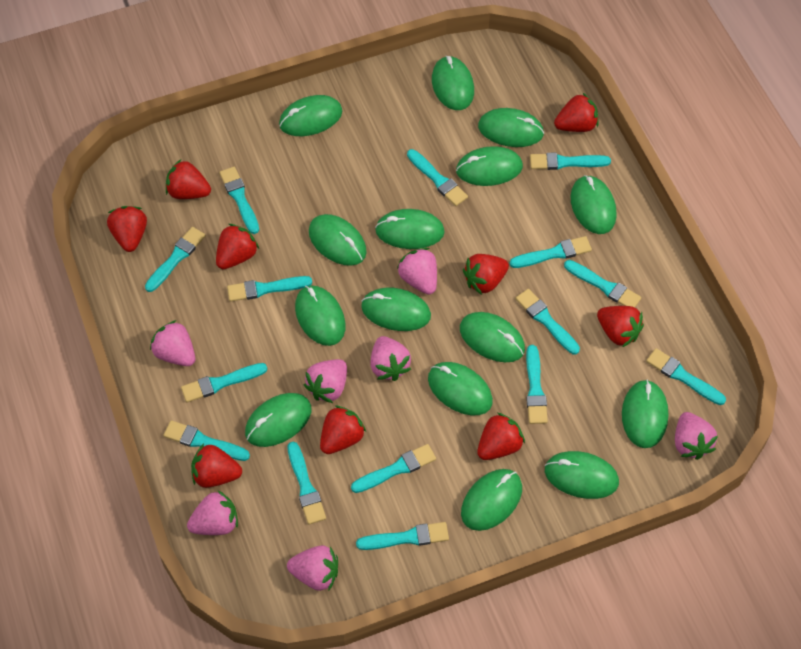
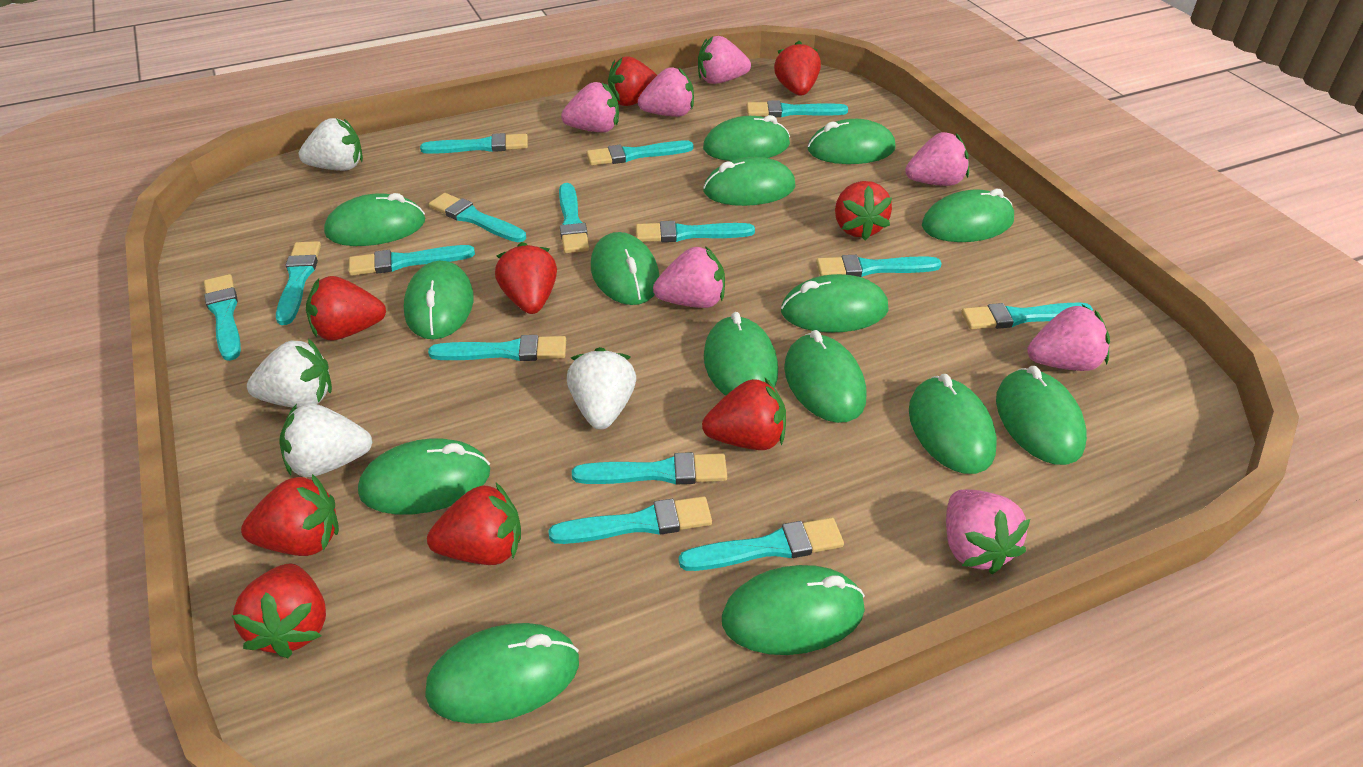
white strawberry: none = 0 -> [247,338,332,408] [279,404,373,477] [299,118,363,171] [567,347,636,430] = 4

